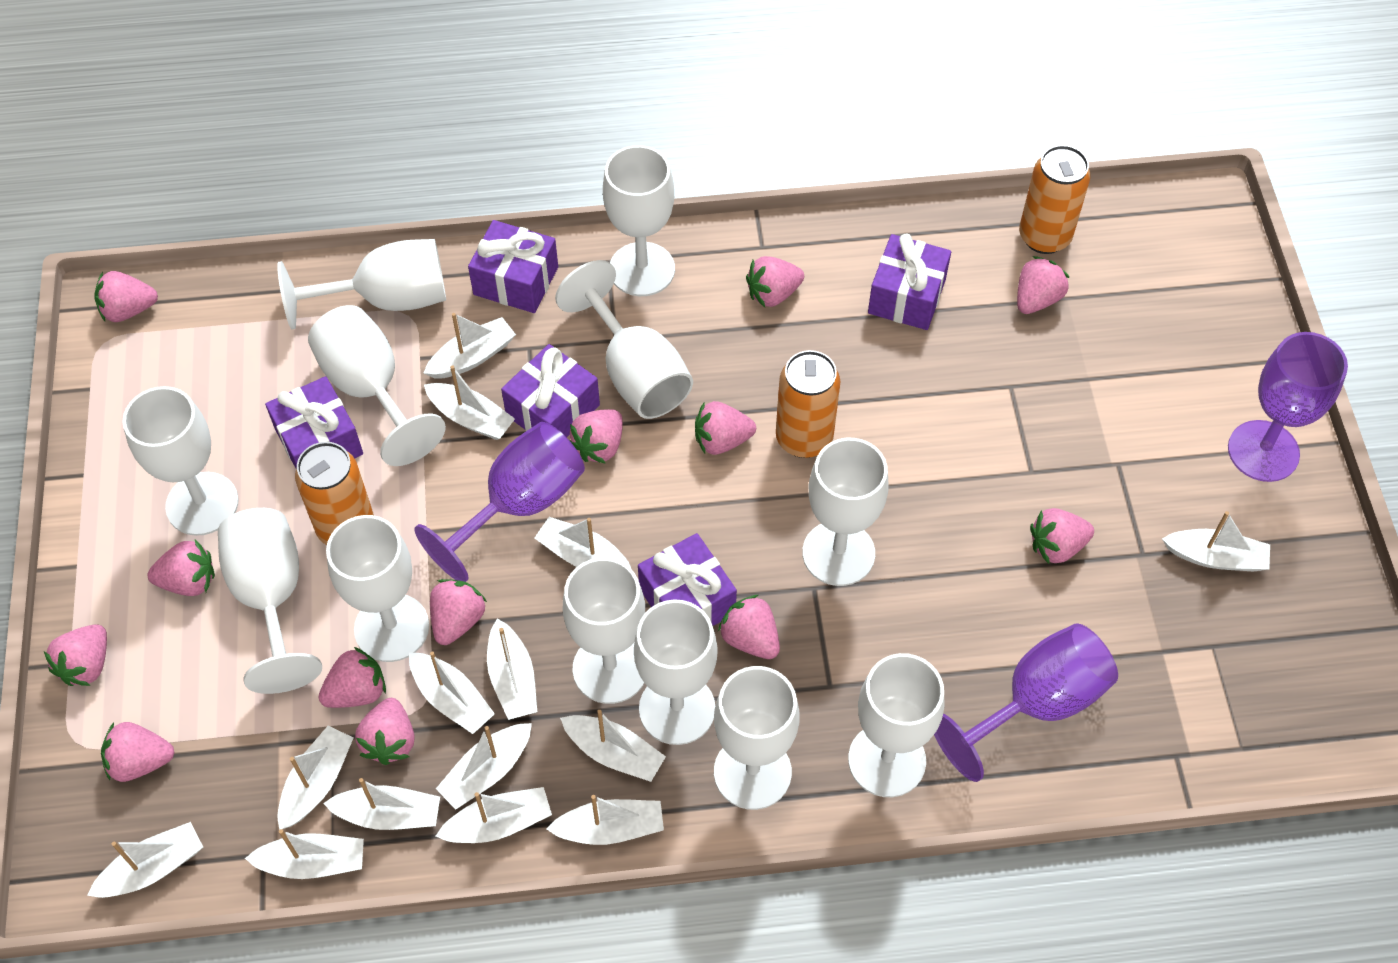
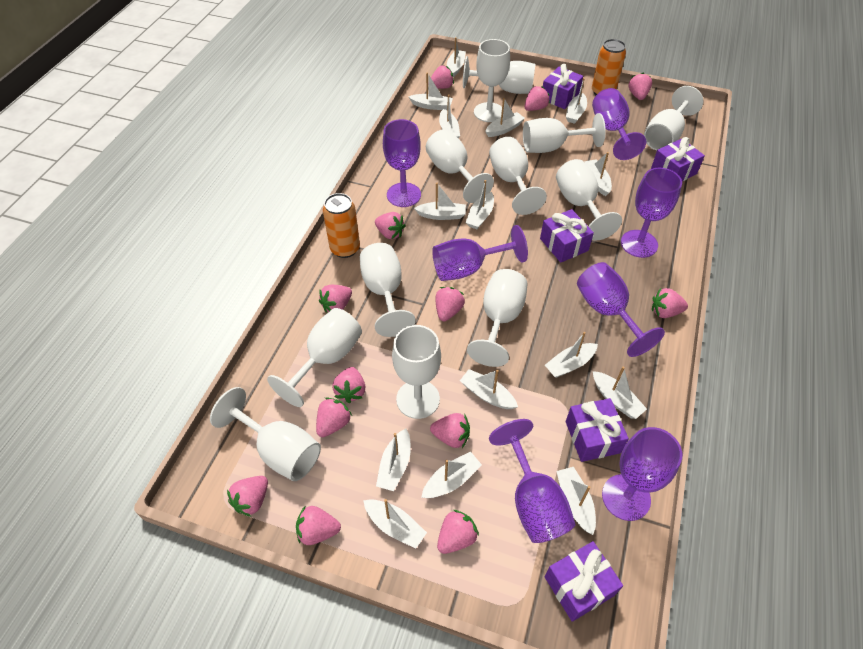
orange can: [295,442,374,545] [776,350,840,458] [1019,145,1090,254] = 3 -> [323,193,360,258] [592,39,626,95] = 2
purple goblet: [414,422,585,582] [934,623,1118,782] [1228,332,1348,482] = 3 -> [383,119,421,207] [432,225,528,281] [489,419,575,543] [577,262,665,357] [592,88,646,160] [602,427,682,521] [621,168,682,258] = 7
white boat: [87,822,203,898] [245,829,364,879] [277,726,353,830] [323,778,440,830] [409,651,495,734] [424,313,516,379] [424,365,515,440] [436,723,532,810] [436,787,552,843] [487,618,537,720] [535,517,631,568] [547,795,664,845] [560,710,666,782] [1162,511,1270,572] = 14 -> [363,499,427,549] [376,429,411,491] [408,73,453,110] [414,183,466,220] [421,451,482,498] [439,95,460,138] [447,37,466,77] [460,369,518,409] [465,180,494,229] [485,98,525,137] [545,332,598,378] [557,467,596,535] [566,78,587,124] [584,152,612,196] [593,367,647,419] = 15

